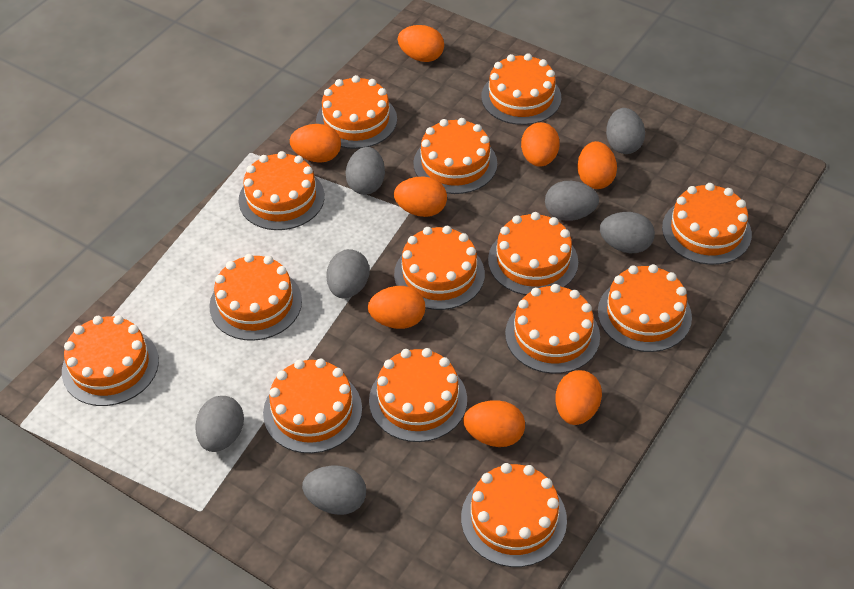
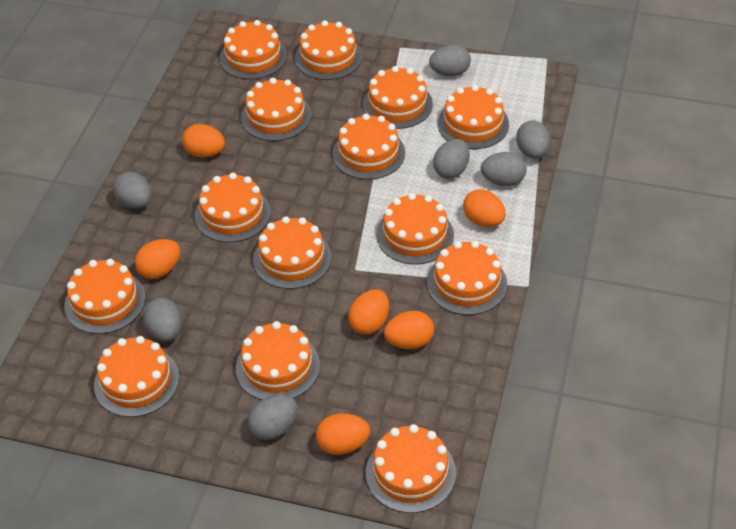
orange egg: [290,124,341,163] [368,286,425,329] [394,176,447,217] [398,25,444,62] [463,400,525,447] [521,122,560,167] [555,370,602,425] [577,141,617,189] = 8 -> [135,239,180,279] [182,124,225,157] [316,414,370,455] [348,289,389,335] [384,311,434,349] [463,189,506,227] = 6

